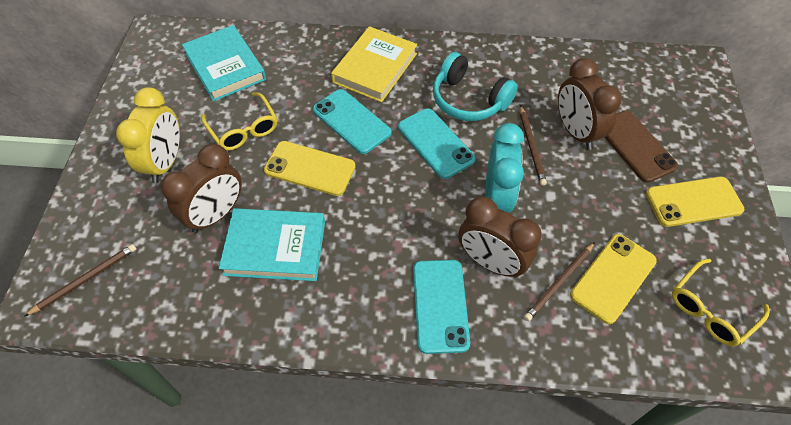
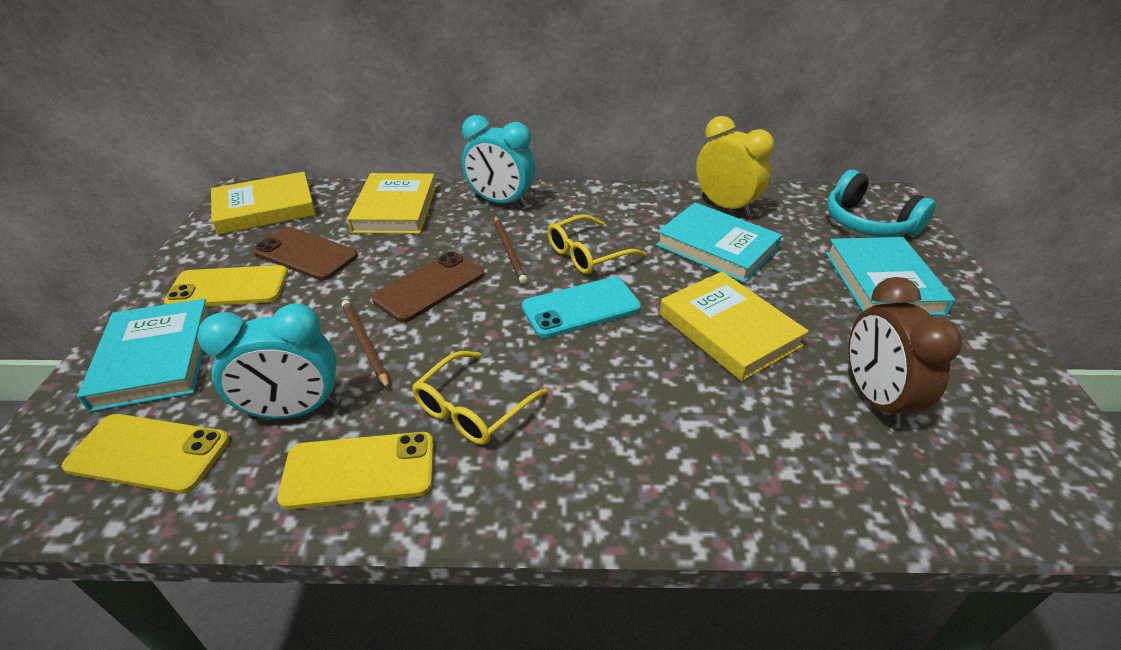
brown clock: [161,144,242,233] [458,196,542,278] [558,58,622,150] = 3 -> [849,277,962,428] = 1
brown pencil: [25,244,136,316] [520,105,547,186] [524,242,595,321] = 3 -> [341,300,389,389] [494,216,528,284] = 2
brown phone: [605,111,678,183] = 1 -> [252,227,358,280] [372,251,484,322] = 2
turquoise book: [182,25,266,101] [219,208,325,281] = 2 -> [77,299,212,412] [656,202,782,283] [826,237,955,316] = 3
turquoise clock: [485,123,524,213] = 1 -> [197,303,337,419] [462,115,535,208] = 2
turquoise phone: [313,89,392,154] [398,108,476,179] [413,260,470,354] = 3 -> [522,277,641,338] = 1
yellow book: [331,26,417,102] = 1 -> [211,172,316,235] [347,173,436,234] [659,272,809,381] = 3

